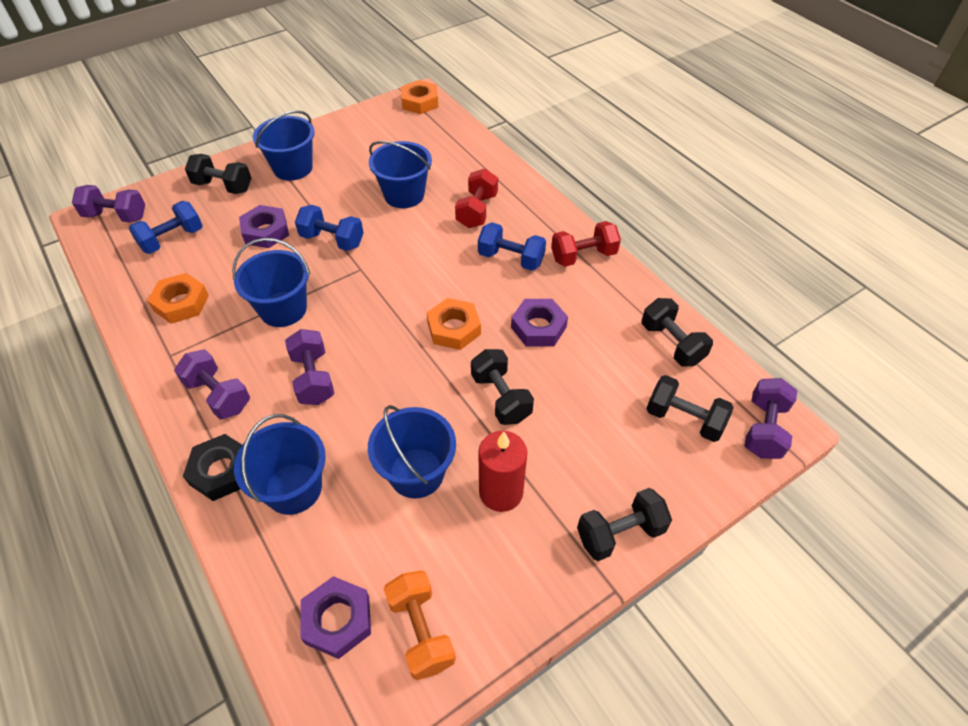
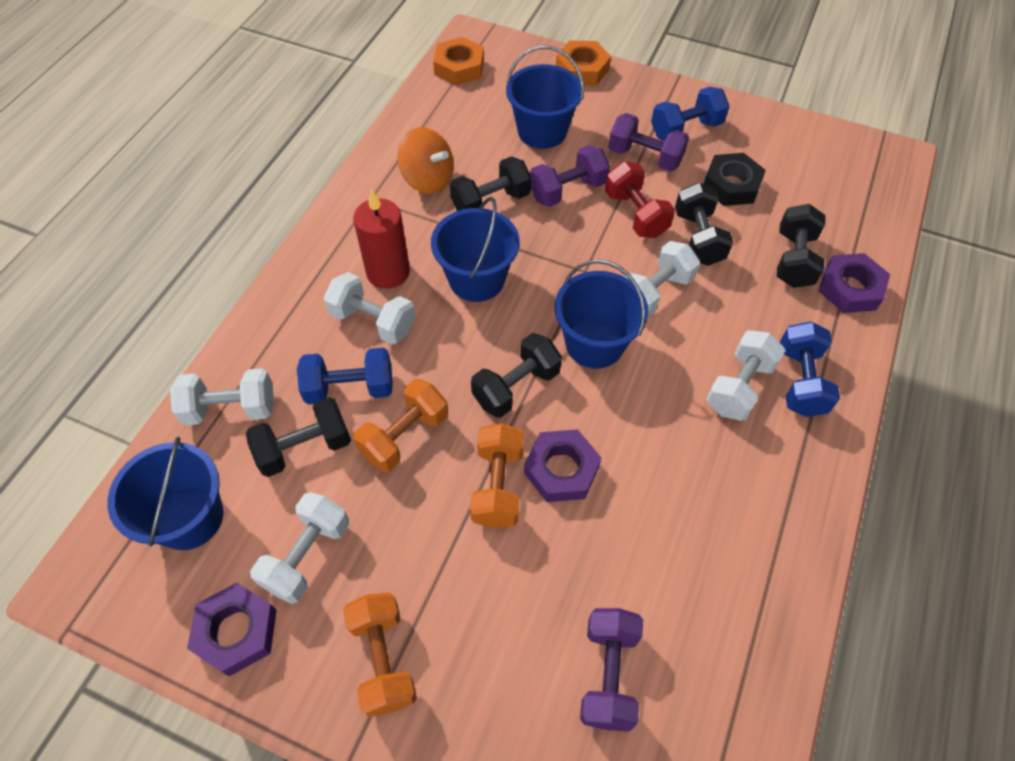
blue bucket: [232,238,310,327] [234,414,326,515] [253,110,315,181] [368,405,456,498] [369,141,432,208] = 5 -> [107,437,223,550] [431,197,520,302] [506,46,584,149] [555,259,648,369] = 4
orange dumbbell: [384,570,456,680] = 1 -> [343,593,417,717] [353,379,448,472] [470,423,524,528] = 3
orange nut: [147,273,209,324] [401,80,438,114] [427,298,481,350] = 3 -> [433,37,484,85] [556,40,611,85] = 2
orange spinning top: none = 0 -> [398,127,454,194] = 1
purple dumbbell: [72,185,145,223] [174,349,250,419] [285,329,334,405] [744,378,797,459] = 4 -> [530,145,610,207] [580,608,643,732] [608,113,689,172] = 3
red dumbbell: [455,168,498,228] [551,221,621,267] = 2 -> [605,161,675,238] = 1
white dumbbell: none = 0 -> [170,368,274,425] [250,492,349,604] [324,272,415,345] [625,241,700,317] [706,330,786,421] = 5

